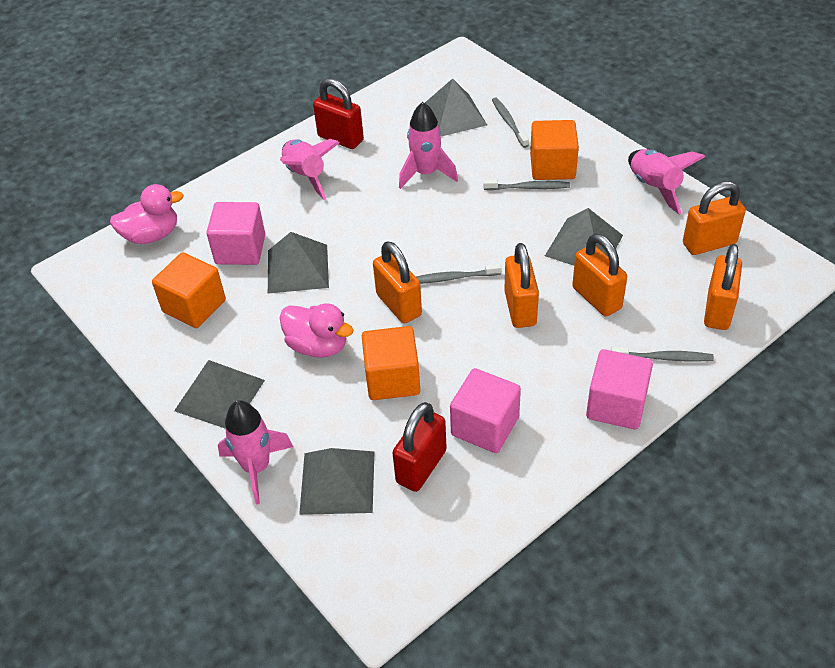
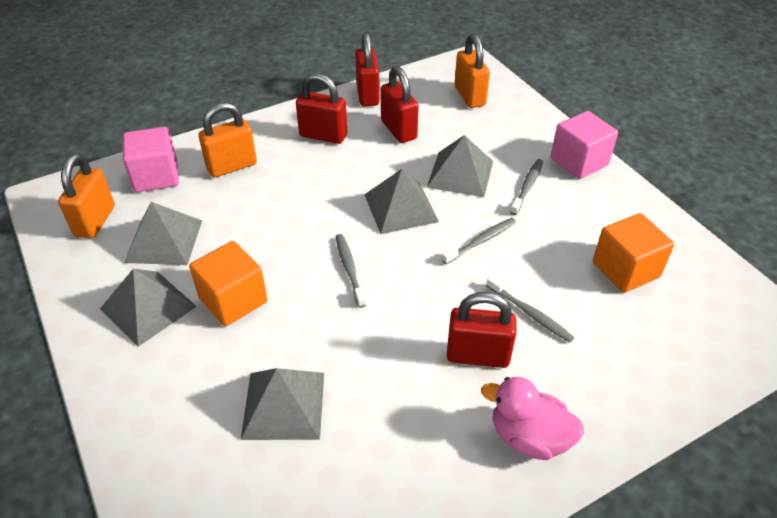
orange cube: [152,252,226,328] [362,326,420,400] [530,120,579,180] = 3 -> [189,241,267,326] [593,213,674,293] = 2
orange padlock: [373,241,422,324] [504,243,539,328] [572,234,627,317] [683,181,746,255] [704,244,742,330] = 5 -> [58,153,115,239] [199,102,257,177] [455,34,490,108] = 3
pink cube: [206,202,265,265] [450,368,521,453] [586,349,653,429] = 3 -> [123,127,179,192] [551,111,618,179] = 2
pink duck: [110,184,184,244] [280,304,354,358] = 2 -> [481,377,584,460] = 1
pink rocket: [218,400,293,504] [280,139,340,200] [399,102,458,189] [628,149,705,215] = 4 -> none = 0
red padlock: [313,78,364,149] [393,402,447,492] = 2 -> [296,73,347,144] [355,32,380,106] [381,66,419,143] [447,292,517,368] = 4

